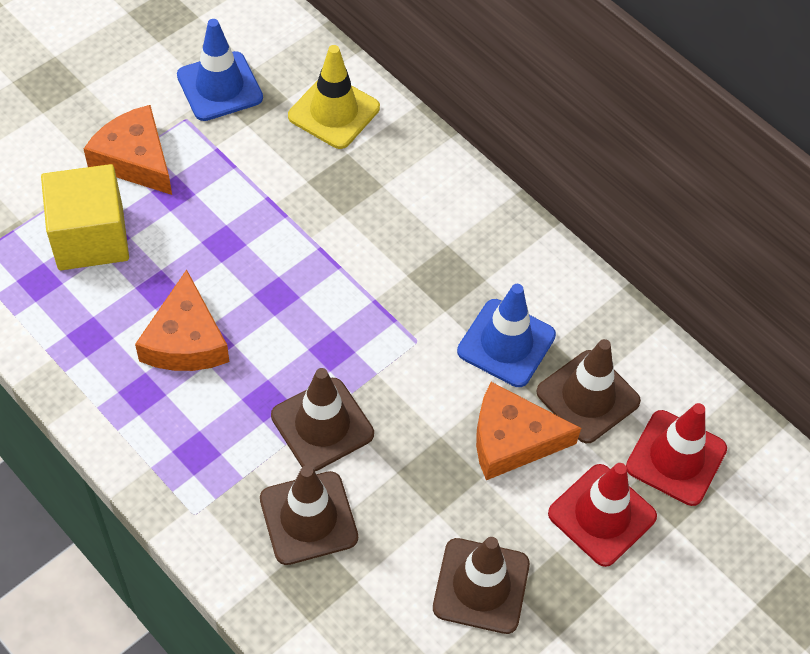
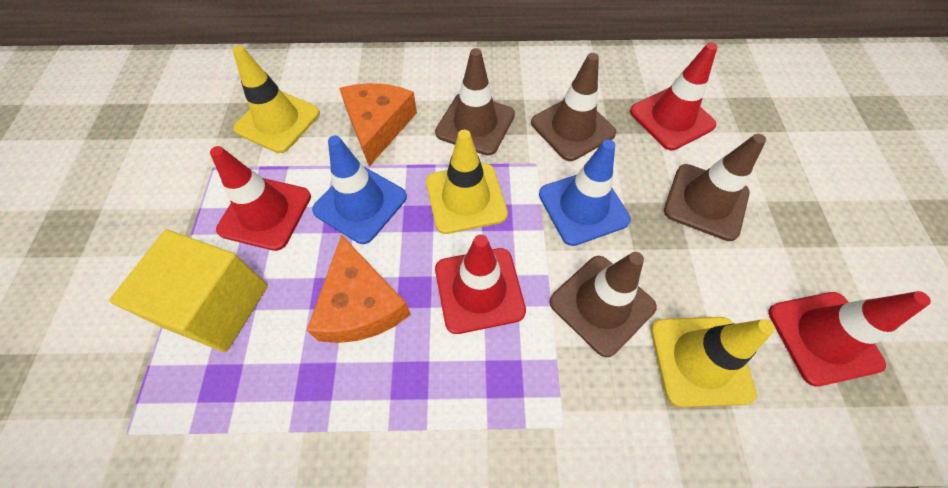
orange cheese: [84,105,172,195] [135,270,229,371] [476,382,581,480] = 3 -> [306,234,411,343] [339,83,417,166] = 2
red traffic cone: [548,463,657,567] [626,403,727,506] = 2 -> [210,146,311,251] [435,235,526,334] [630,42,717,150] [768,291,931,387] = 4
yellow traffic cone: [288,45,380,149] = 1 -> [233,45,320,153] [426,130,508,234] [651,317,775,407] = 3

